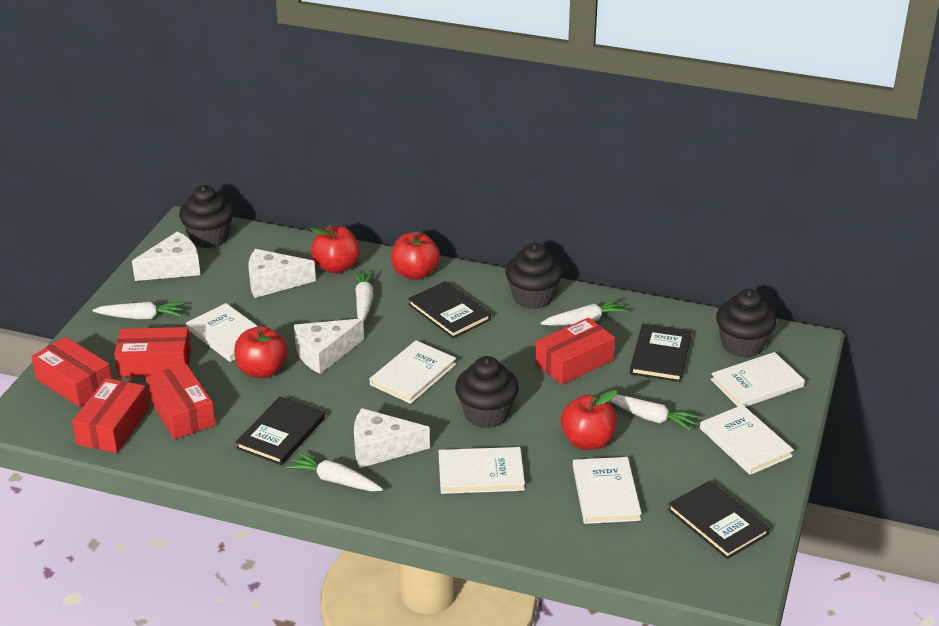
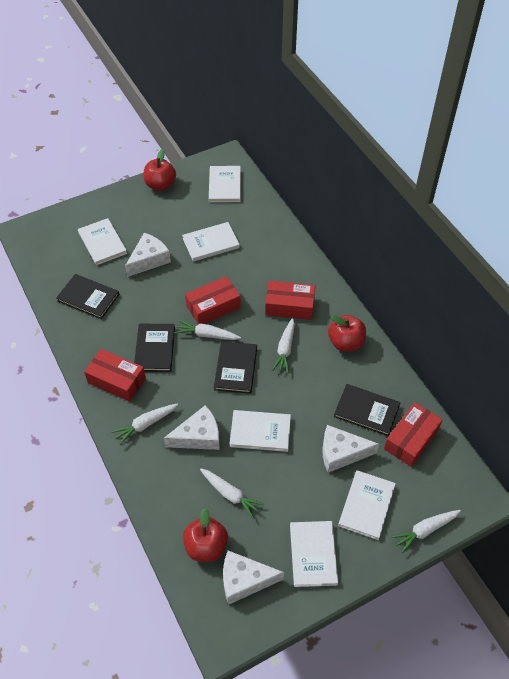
black cupcake: [179,185,234,248] [455,356,519,428] [505,243,563,309] [716,289,776,358] = 4 -> none = 0
red apple: [234,326,288,378] [310,225,360,274] [391,232,440,280] [560,390,618,450] = 4 -> [144,149,176,191] [183,508,228,562] [328,315,366,352] = 3
red box: [31,337,112,407] [72,378,149,453] [114,327,191,377] [146,364,216,439] [535,317,615,385] = 5 -> [84,349,146,402] [185,276,241,324] [265,281,315,320] [384,403,443,467] = 4

